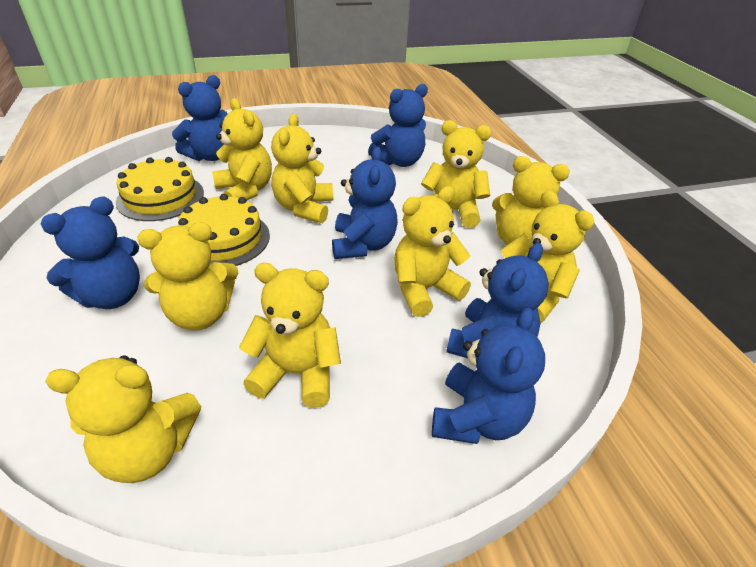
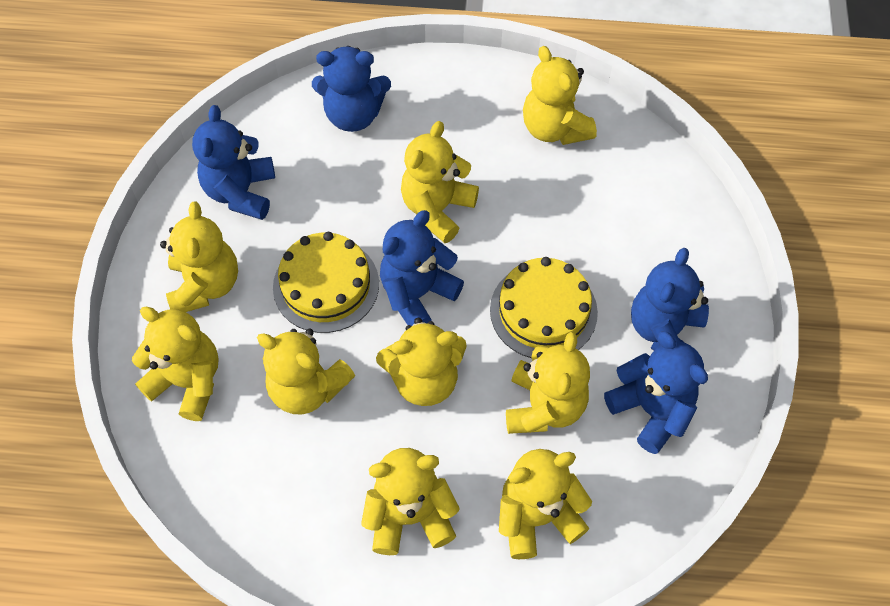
blue teddy bear: [41,197,140,309] [172,75,228,161] [332,147,398,259] [368,84,428,167] [432,308,545,444] [446,243,549,358] = 6 -> [192,105,275,220] [312,46,391,132] [380,210,464,326] [604,331,708,454] [631,248,709,351] = 5

